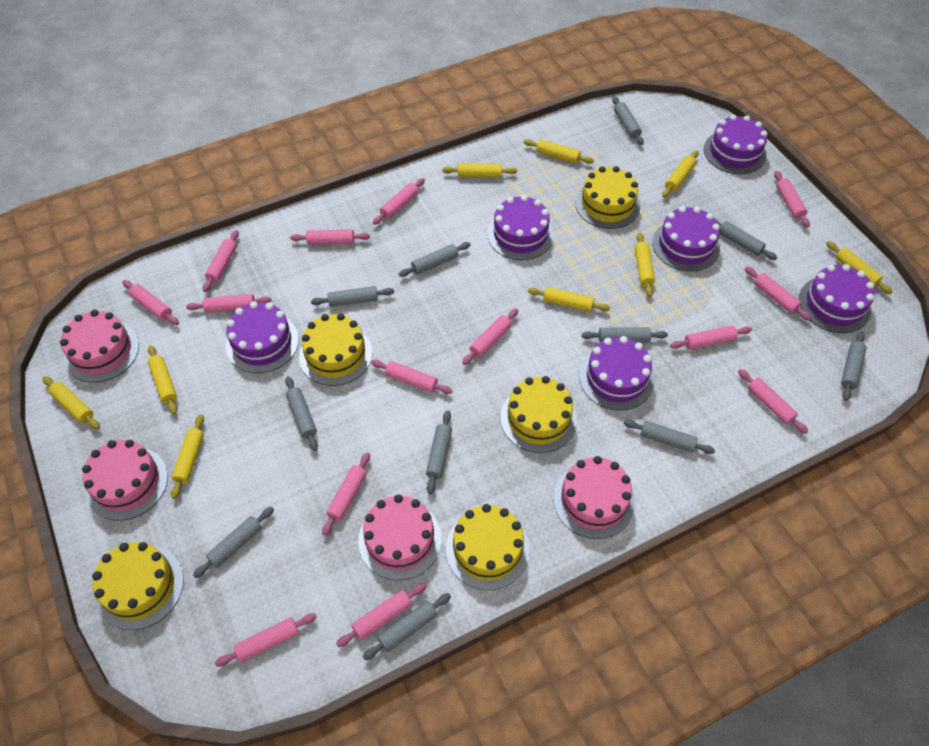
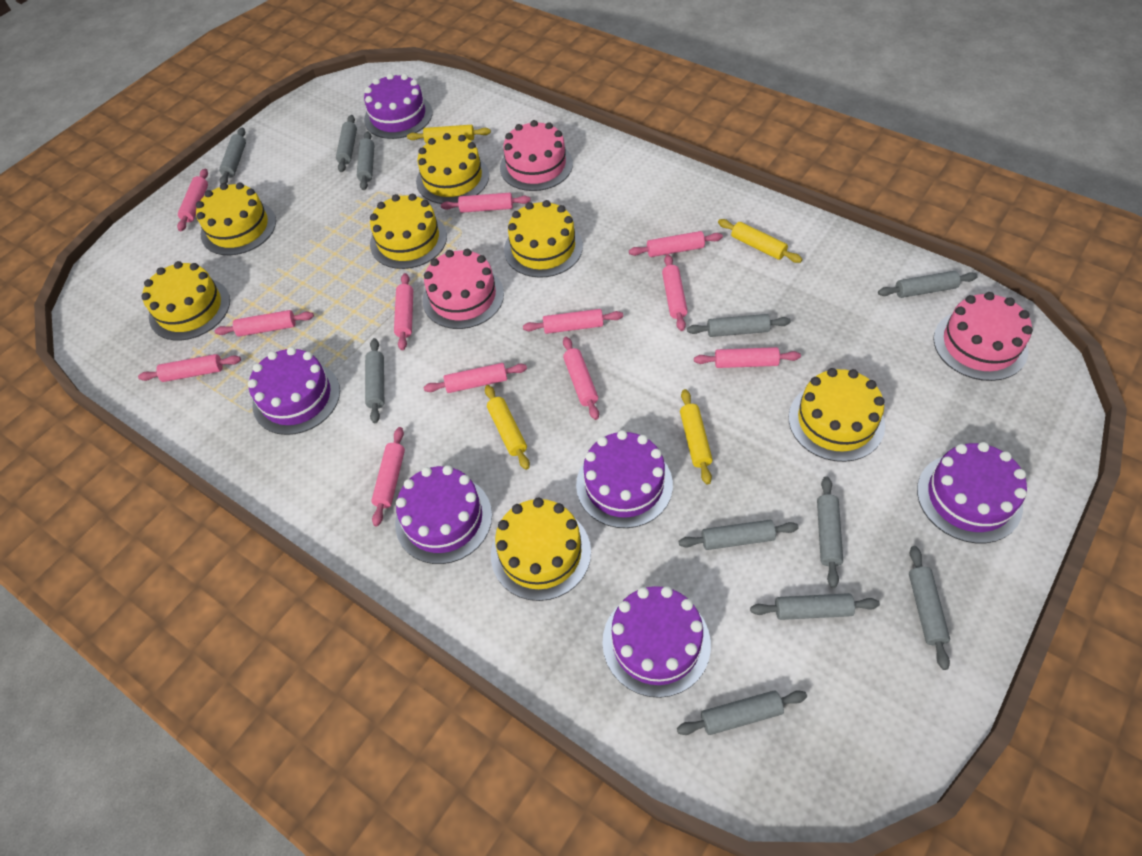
pink cake: [60,310,139,383] [82,440,168,521] [358,494,442,580] [553,456,635,539] = 4 -> [422,249,504,329] [500,120,573,191] [933,292,1033,381] = 3
pink rolling pin: [122,280,179,325] [186,294,271,313] [203,230,239,292] [215,613,317,666] [290,229,370,244] [322,452,370,536] [336,583,426,647] [371,360,452,394] [373,178,425,225] [462,308,518,365] [670,326,752,350] [738,369,808,434] [745,267,811,320] [774,171,810,228] = 14 -> [138,354,241,382] [177,169,208,231] [215,310,314,337] [371,427,405,526] [394,273,413,350] [424,363,527,393] [441,193,531,213] [523,309,623,334] [563,337,599,420] [629,231,723,257] [662,254,688,331] [694,347,801,368] = 12
yellow cake: [92,542,184,630] [299,313,372,386] [446,504,530,590] [500,376,577,453] [575,166,640,229] = 5 -> [141,261,230,340] [196,182,276,255] [370,194,447,269] [416,133,489,204] [491,497,591,601] [504,200,583,278] [789,368,885,462] = 7
yellow rolling pin: [43,376,100,429] [148,345,177,415] [171,414,204,499] [442,163,517,177] [524,139,594,164] [528,287,610,312] [635,232,655,297] [662,151,699,197] [826,241,892,294] = 9 -> [407,125,491,143] [485,385,530,470] [680,389,712,485] [718,219,803,263] = 4

